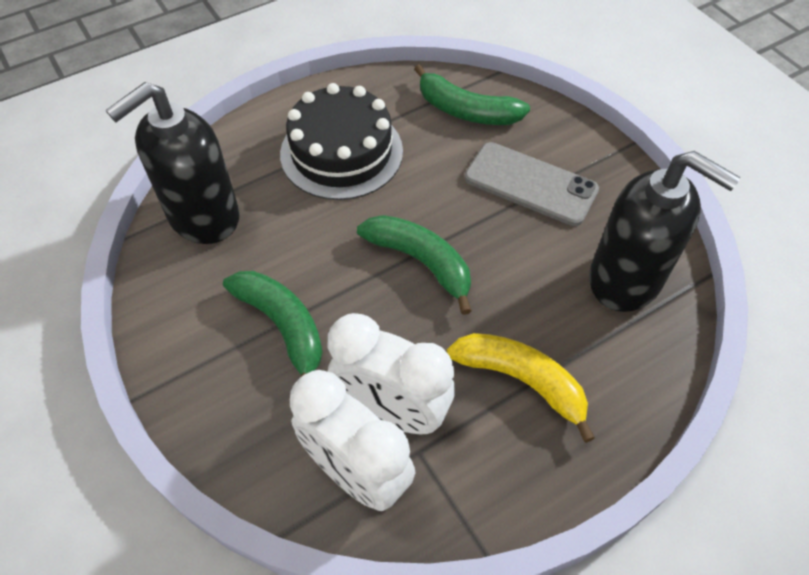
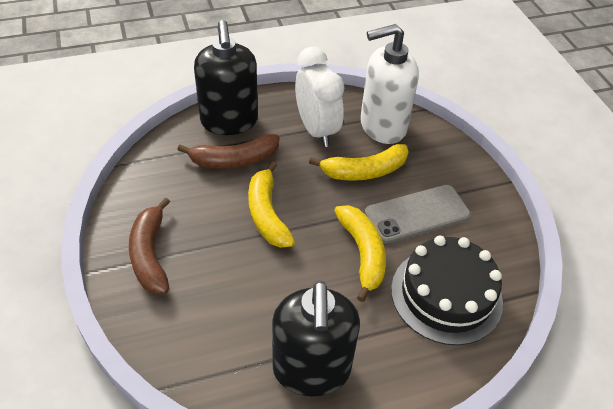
brown banana: none = 0 -> [129,197,170,294] [177,134,279,169] = 2
green banana: [223,271,323,377] [357,215,472,315] [414,64,530,125] = 3 -> none = 0
white clock: [290,370,416,511] [328,313,455,434] = 2 -> [295,47,344,147] = 1
white soap dispenser: none = 0 -> [360,24,419,144] = 1
yellow banana: [447,333,595,443] = 1 -> [248,161,295,248] [309,144,408,181] [334,205,386,302] = 3

